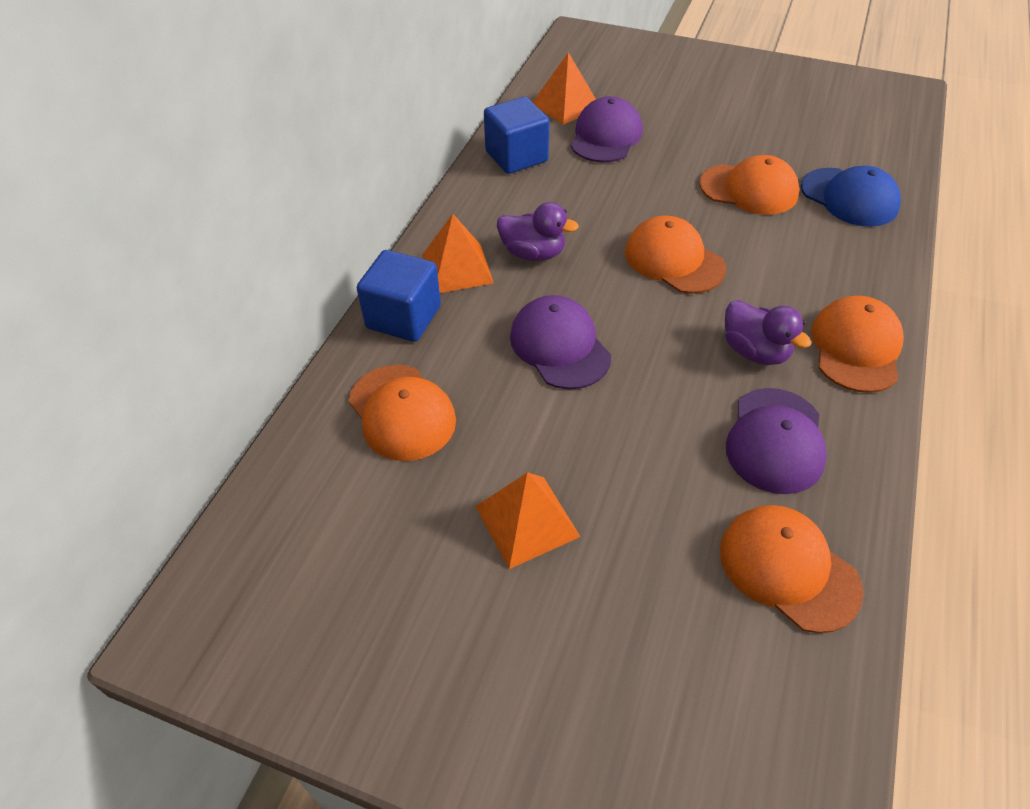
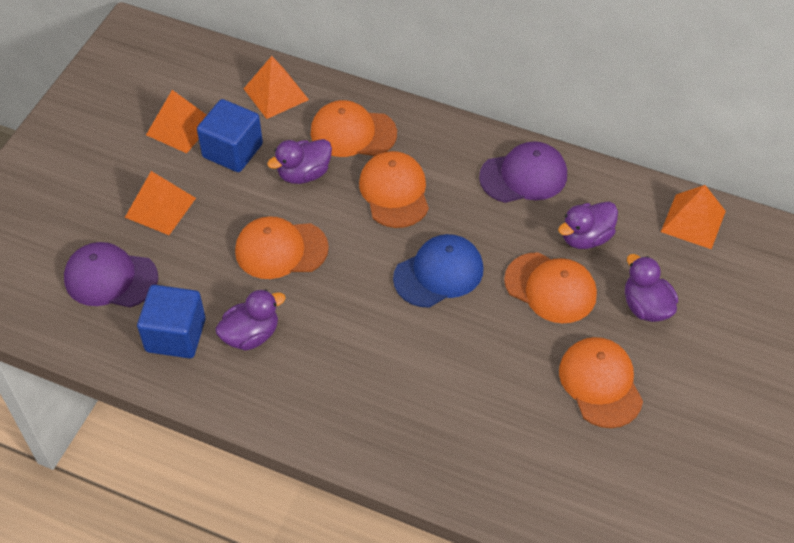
orange pyramid: [422,214,494,293] [475,472,580,569] [533,52,596,125] = 3 -> [125,171,196,235] [146,90,206,153] [244,56,309,119] [661,185,726,249] = 4
purple cap: [510,295,611,389] [570,96,643,163] [726,388,827,494] = 3 -> [64,242,158,308] [479,141,567,203] = 2
purple duck: [497,202,579,261] [725,300,812,365] = 2 -> [215,289,286,351] [267,139,332,184] [558,201,618,249] [625,254,678,322] = 4

